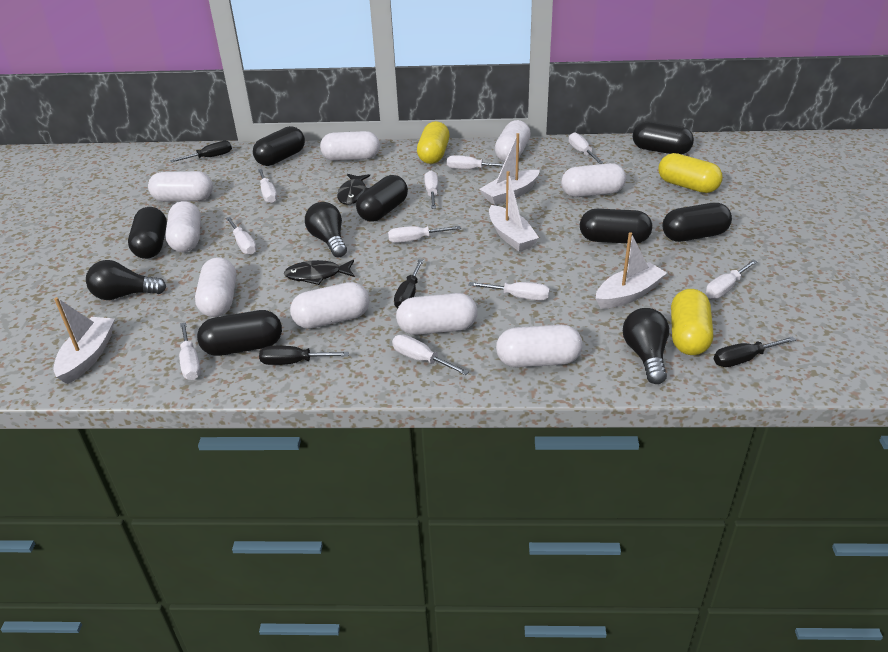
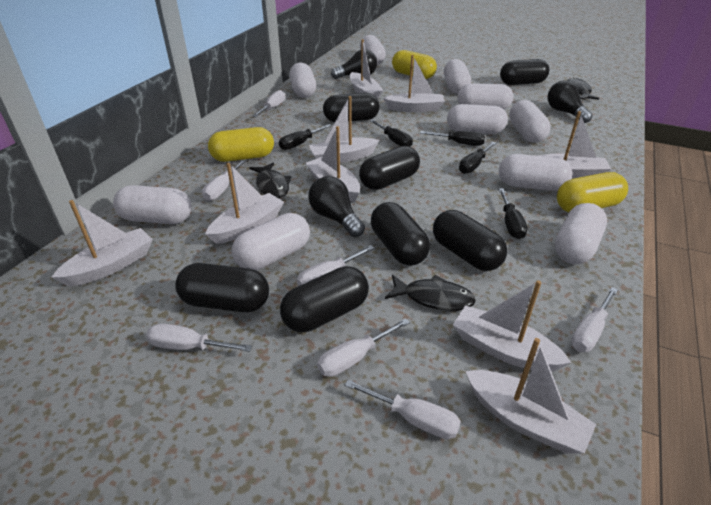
black fish: [284,260,355,285] [337,174,370,205] = 2 -> [249,162,291,198] [385,274,476,311] [567,78,599,100] = 3
black screwdriver: [170,141,232,162] [259,346,349,365] [394,259,424,308] [714,336,796,367] = 4 -> [279,124,332,150] [369,119,413,147] [420,131,485,146] [459,142,496,174] [498,188,528,239] = 5
white boat: [53,297,115,384] [479,133,540,205] [489,171,539,251] [596,232,667,309] = 4 -> [52,200,153,286] [205,163,284,244] [306,126,360,202] [309,96,379,163] [350,39,384,99] [383,55,445,112] [453,281,572,372] [466,338,596,454] [540,111,611,179] = 9
white capsule: [148,171,213,202] [165,201,201,252] [195,257,237,317] [290,282,370,329] [320,131,380,161] [396,293,477,335] [495,120,531,162] [496,325,583,368] [561,163,626,197] = 9 -> [113,185,192,224] [232,213,310,270] [289,63,316,98] [360,35,386,65] [444,59,471,94] [447,104,508,134] [457,83,513,110] [499,154,572,191] [509,100,551,142] [555,203,607,264] = 10
white screwdriver: [179,322,201,380] [226,217,257,255] [258,169,277,203] [388,226,461,243] [392,334,469,375] [424,170,438,209] [447,155,504,169] [469,282,550,301] [569,132,603,164] [706,260,758,299] = 10 -> [146,323,252,352] [202,160,246,201] [252,90,285,117] [297,245,374,286] [317,318,410,377] [345,379,461,439] [571,287,618,352] = 7

